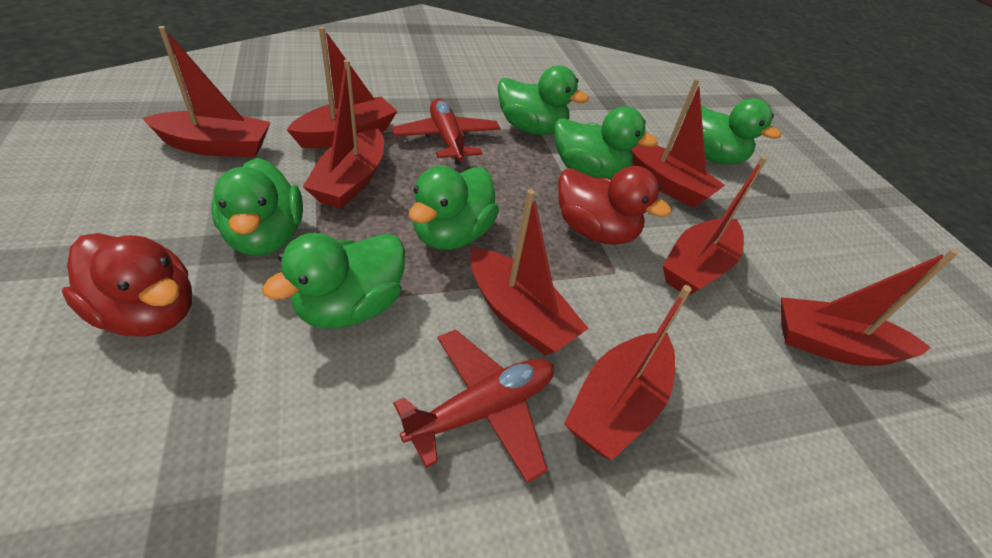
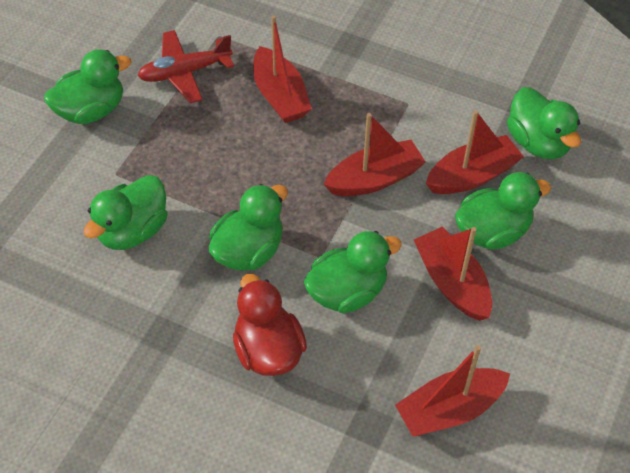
red boat: [142,26,271,157] [286,27,398,149] [303,60,384,209] [470,189,589,355] [564,285,692,460] [631,78,725,208] [663,156,767,296] [781,249,959,366] = 8 -> [253,15,312,123] [324,113,426,196] [395,345,510,437] [414,227,492,321] [426,110,524,194] = 5
red duck: [62,233,192,337] [558,166,672,245] = 2 -> [233,274,307,376] = 1
red plane: [392,98,500,165] [393,330,554,483] = 2 -> [138,30,234,103] = 1

